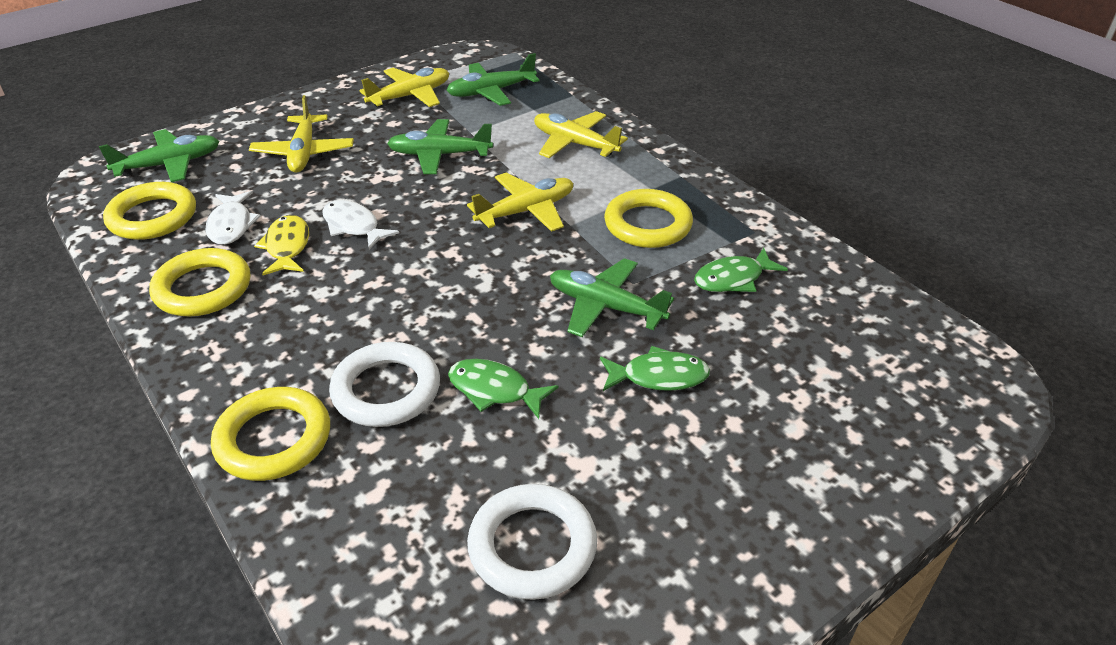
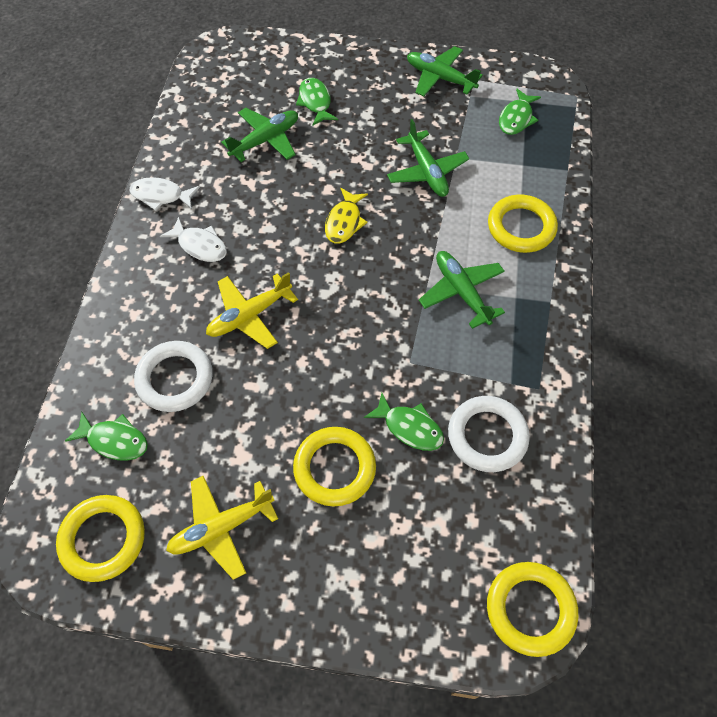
green fish: [448,359,558,419] [600,346,710,391] [694,248,788,292] = 3 -> [65,412,148,461] [296,78,338,126] [364,393,444,451] [499,89,541,135] = 4
yellow plane: [249,95,354,173] [359,68,449,108] [467,173,573,232] [534,111,628,158] = 4 -> [166,476,278,580] [206,272,298,349] = 2

